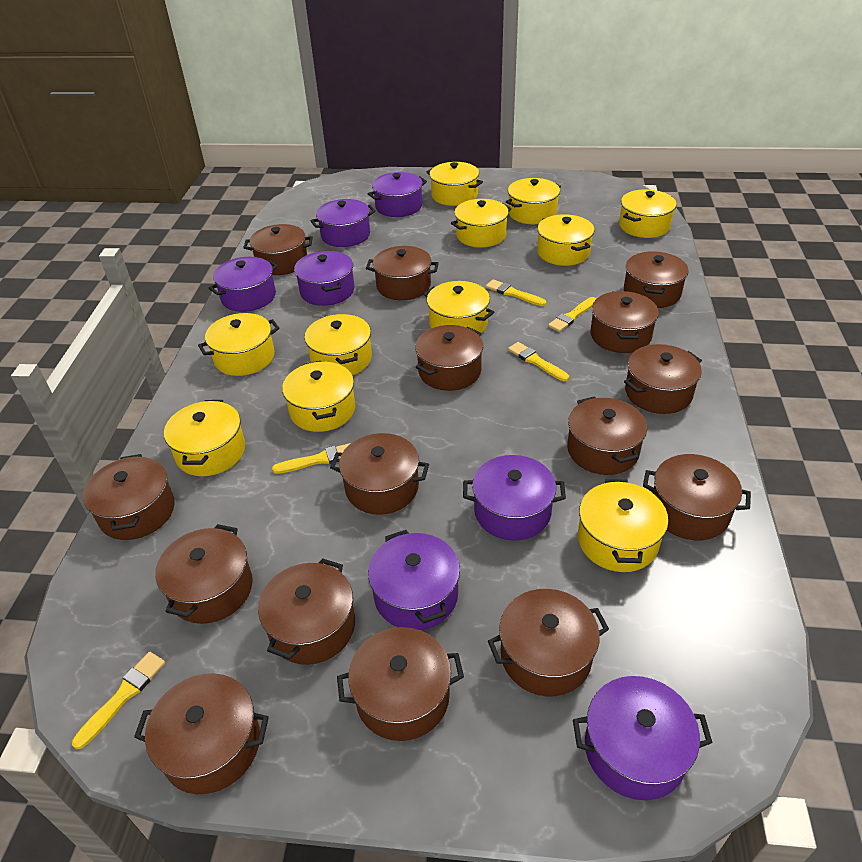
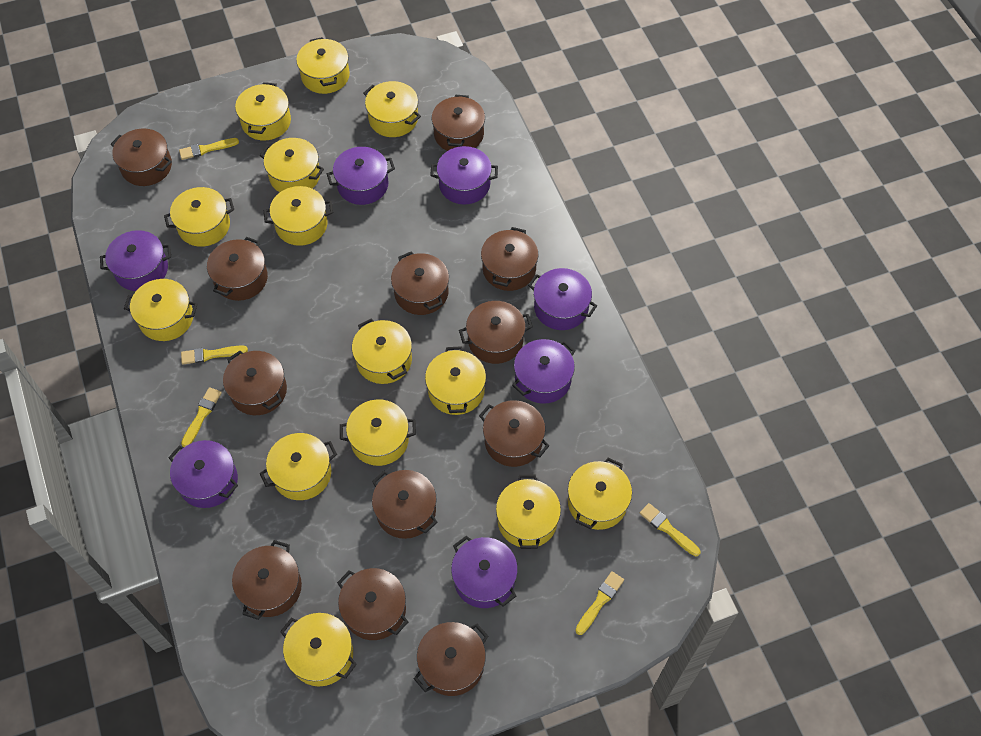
brown pot: [83,454,175,540] [134,673,269,794] [155,524,253,624] [243,224,313,275] [258,558,355,665] [330,433,429,515] [337,627,464,741] [366,246,439,300] [415,325,483,391] [488,589,609,696] [567,396,647,475] [591,291,659,353] [624,251,689,308] [624,344,702,414] [643,454,751,540] = 15 -> [111,129,172,186] [207,237,268,301] [223,351,287,415] [232,540,302,620] [337,568,408,640] [372,470,437,539] [391,251,449,315] [414,622,488,696] [432,95,485,151] [459,301,533,364] [479,400,550,467] [481,227,538,291] = 12
yellow pot: [164,400,245,476] [198,313,280,376] [282,361,355,432] [305,314,372,375] [424,281,494,333] [427,162,483,206] [451,199,512,247] [506,178,561,224] [537,214,594,266] [578,479,668,572] [619,189,676,238] = 11 -> [124,279,197,341] [164,187,234,247] [235,82,291,141] [260,138,324,192] [260,433,337,500] [264,186,333,246] [280,613,357,686] [296,37,350,94] [340,399,416,466] [352,318,412,384] [364,81,421,137] [425,346,486,415] [496,475,561,549] [568,458,632,530] = 14

